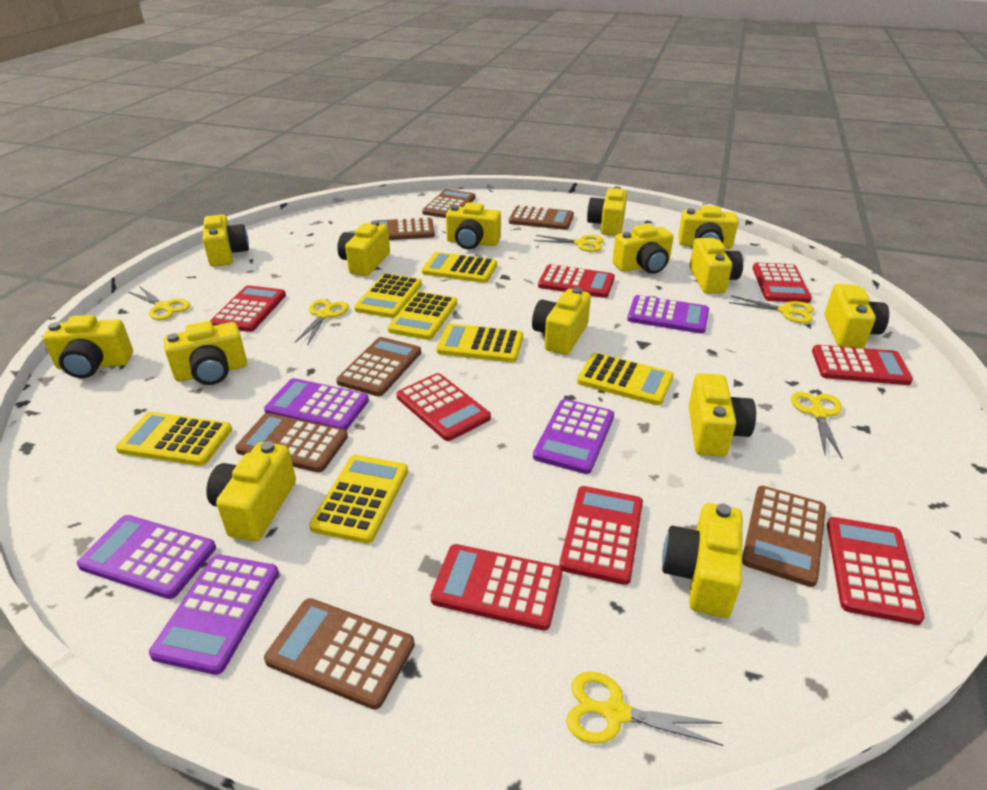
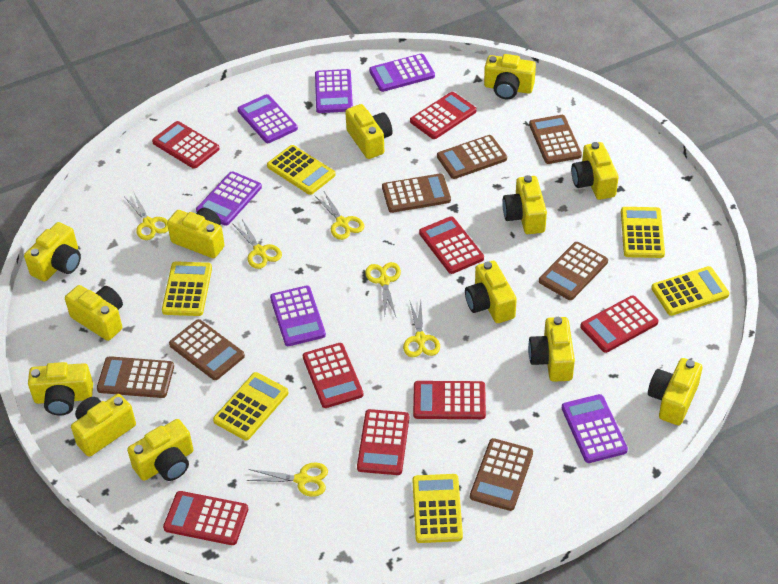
purple calculator: [77,515,216,599] [149,555,279,675] [264,378,369,430] [533,399,614,474] [627,295,709,334] = 5 -> [196,171,262,226] [237,94,298,143] [270,286,326,346] [315,69,353,113] [369,54,435,92] [562,394,628,463] = 6
yellow calculator: [116,412,232,466] [309,455,408,544] [354,273,422,318] [388,291,457,340] [422,252,497,283] [436,323,523,362] [577,353,674,405] = 7 -> [162,261,212,316] [213,372,288,440] [267,145,336,195] [412,474,463,543] [621,207,665,258] [651,266,729,316] = 6
yellow camera: [43,315,133,378] [164,321,247,385] [202,214,249,267] [206,441,296,541] [337,221,390,276] [446,202,501,249] [532,287,591,355] [587,186,627,236] [613,224,673,274] [662,503,742,618] [678,205,738,249] [689,238,743,294] [689,373,756,457] [825,284,889,348] = 14 -> [24,222,81,282] [28,362,93,416] [65,285,123,341] [71,394,136,457] [127,419,193,481] [167,208,225,258] [345,104,393,159] [465,261,517,323] [484,54,536,99] [502,175,547,234] [528,317,575,382] [571,142,619,200] [648,358,702,425] = 13

